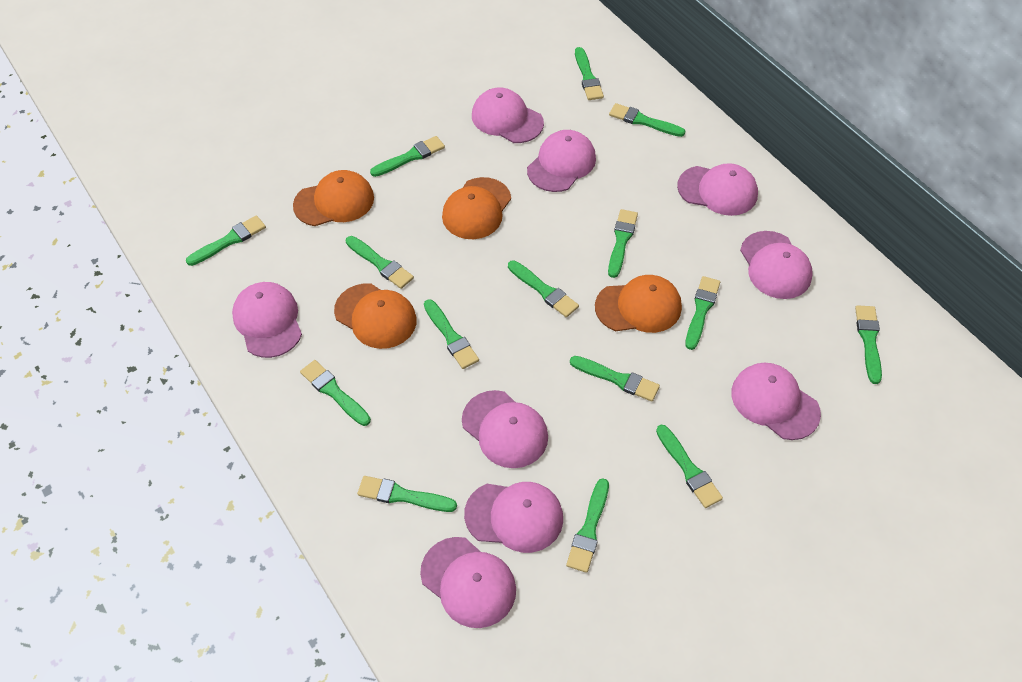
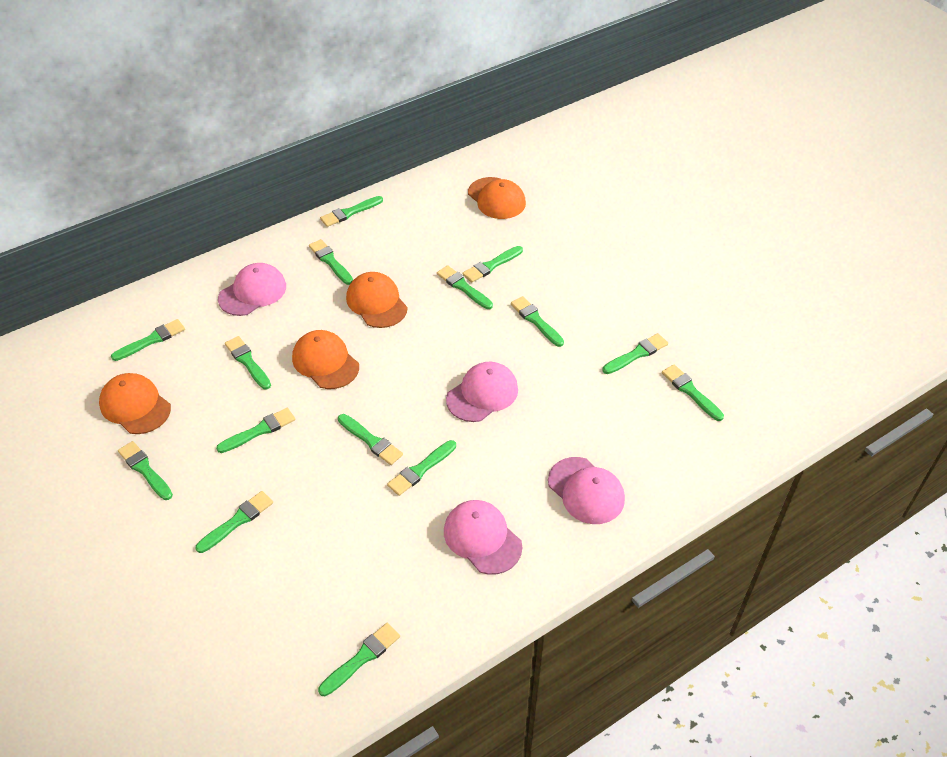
pink cap: [232,282,302,358] [420,537,516,628] [462,390,548,468] [464,482,563,553] [472,88,544,143] [527,130,596,192] [677,163,758,216] [731,363,821,440] [740,231,813,299] = 9 -> [218,263,286,316] [444,500,522,575] [446,362,518,422] [548,457,625,524] = 4

